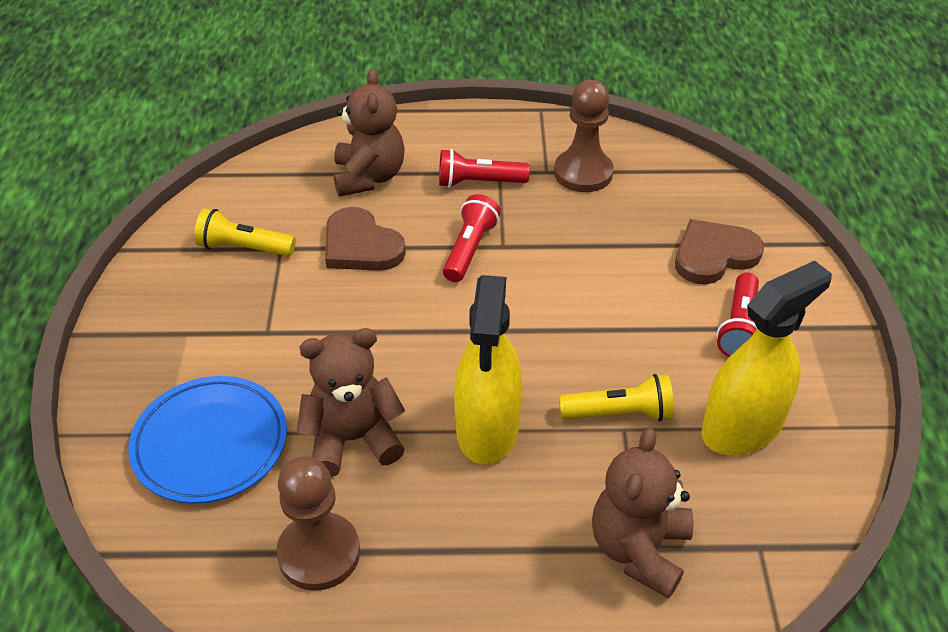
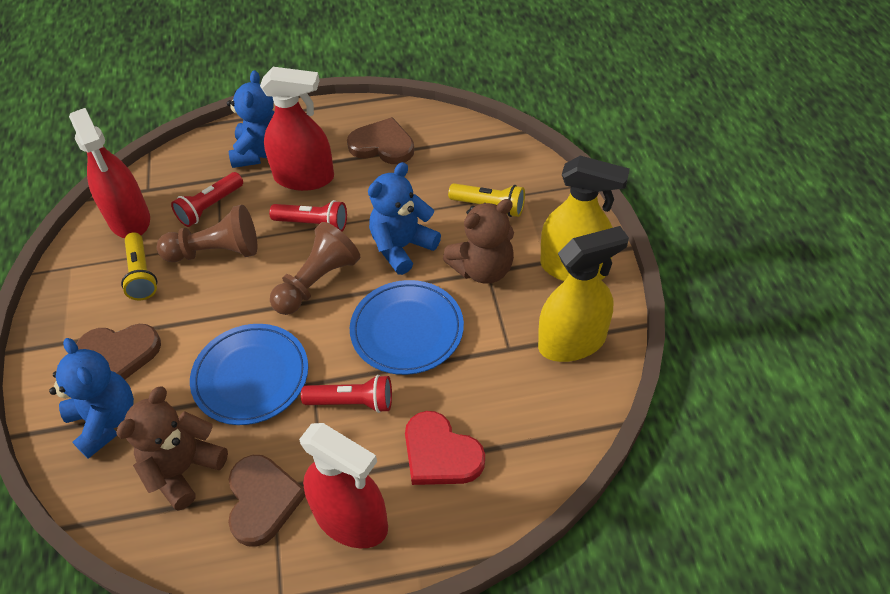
blue plate: [128,376,287,504] = 1 -> [190,324,308,425] [350,280,464,375] = 2
blue teddy bear: none = 0 -> [49,338,134,459] [227,70,274,168] [368,162,441,275] = 3
brown heart: [325,207,406,271] [675,219,764,285] = 2 -> [77,324,161,380] [228,455,305,547] [347,117,414,164] = 3
brown teddy bear: [297,328,405,477] [334,69,405,197] [592,428,694,599] = 3 -> [116,387,228,511] [443,199,514,284] = 2
red heart: none = 0 -> [405,411,485,485] = 1
red spray bottle: none = 0 -> [69,108,150,238] [260,67,334,191] [299,423,388,548] = 3

